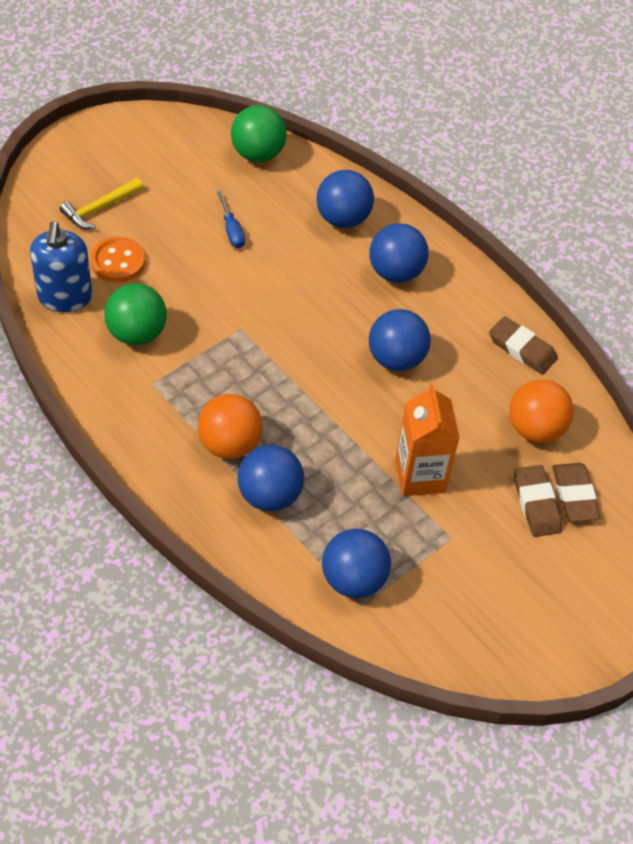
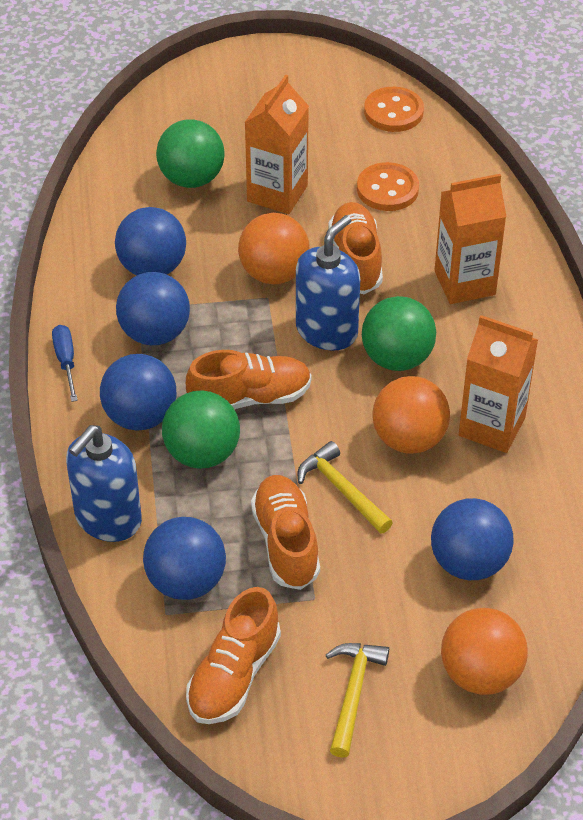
blue soap dispenser: [30,221,92,312] = 1 -> [66,425,142,542] [296,215,360,351] = 2
brown eraser: [489,316,558,375] [514,465,562,537] [552,463,600,522] = 3 -> none = 0
green ball: [104,283,167,345] [231,105,287,162] = 2 -> [156,119,225,188] [162,390,240,469] [362,296,436,371] = 3
orange ball: [198,394,263,459] [509,379,574,443] = 2 -> [238,213,309,284] [372,376,450,454] [441,608,528,695] = 3
orange button: [90,237,145,283] = 1 -> [357,162,419,211] [364,87,424,132] = 2
orange carton: [395,383,460,496] = 1 -> [244,75,309,214] [434,174,507,304] [459,315,538,453] = 3
orange shoe: none = 0 -> [186,350,312,409] [186,587,281,724] [251,475,320,590] [328,202,383,294] = 4
yellow hammer: [60,178,143,229] = 1 -> [298,441,393,534] [326,643,389,758] = 2

